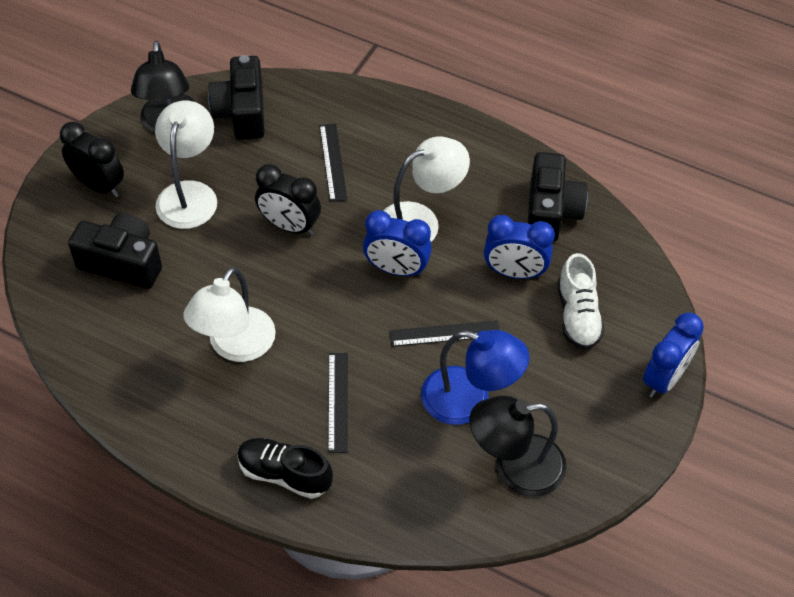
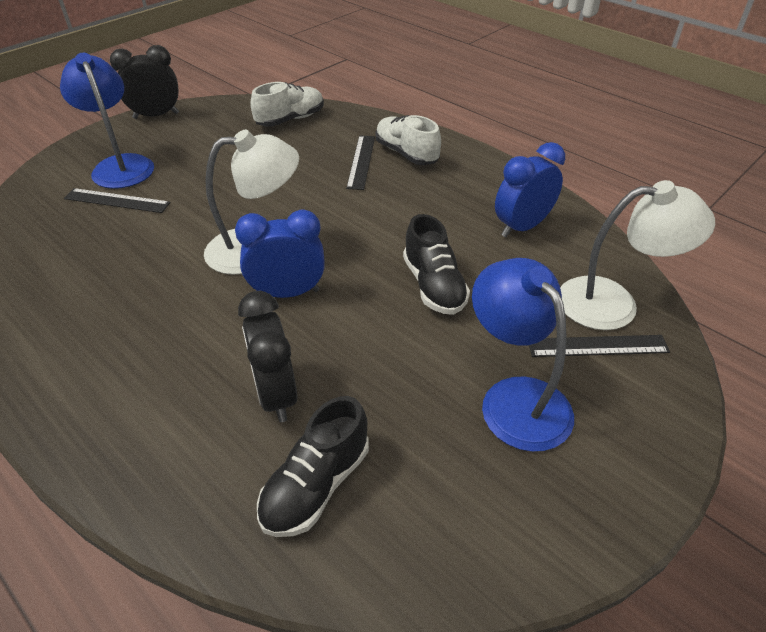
black camera: [68,213,162,289] [208,55,265,140] [528,152,588,242] = 3 -> none = 0
black lamp: [131,41,195,134] [469,396,567,497] = 2 -> none = 0
black shoe: [237,438,333,499] = 1 -> [257,396,369,537] [403,214,470,315] = 2
blue clock: [363,210,432,276] [484,215,555,279] [643,313,704,398] = 3 -> [235,210,325,298] [495,142,565,237] = 2
blue lamp: [421,330,530,425] = 1 -> [60,53,154,189] [472,258,574,452] = 2
white lamp: [155,101,217,229] [183,267,276,362] [383,136,470,242] = 3 -> [204,129,299,275] [560,180,715,330] = 2
white shoe: [557,253,604,350] = 1 -> [250,82,324,127] [376,115,441,165] = 2

